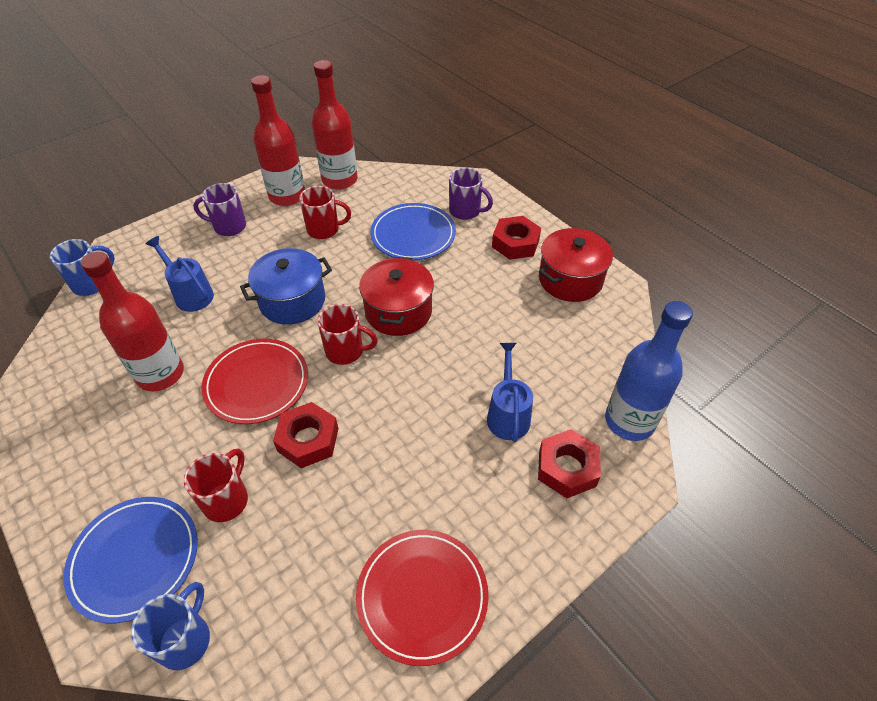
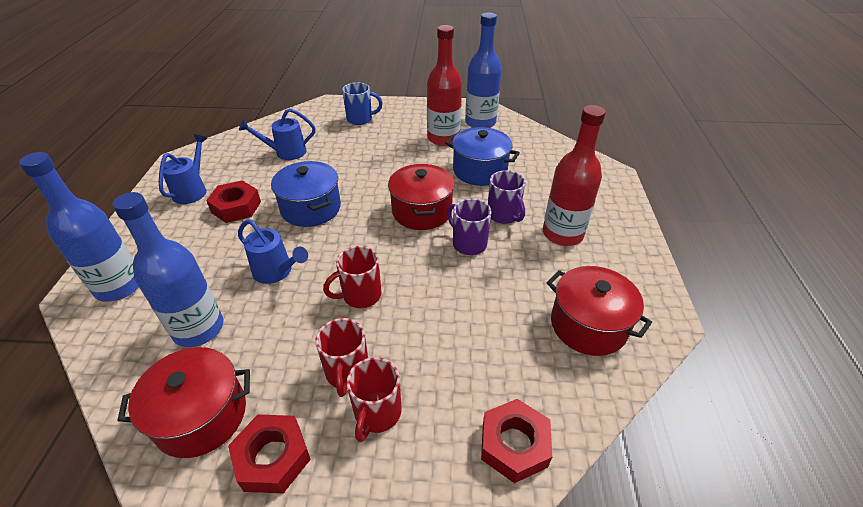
blue bottle: [605,301,693,441] = 1 -> [19,152,139,302] [113,192,223,347] [465,12,502,128] = 3
blue mug: [50,239,115,296] [131,582,210,670] = 2 -> [342,82,383,125] = 1
blue plate: [63,497,198,623] [370,203,456,260] = 2 -> none = 0
blue pot: [240,248,332,325] = 1 -> [271,161,341,227] [445,127,520,186] = 2
blue watering can: [146,236,214,312] [487,343,533,442] = 2 -> [159,134,207,204] [238,219,308,284] [239,108,316,160] = 3
red bottle: [81,251,184,391] [251,75,305,206] [312,60,357,190] = 3 -> [427,25,462,146] [543,105,606,246] = 2
red plate: [202,339,308,424] [356,530,489,666] = 2 -> none = 0
red pot: [359,257,434,336] [539,228,613,302] = 2 -> [118,347,250,458] [388,164,455,230] [547,266,652,356] = 3

